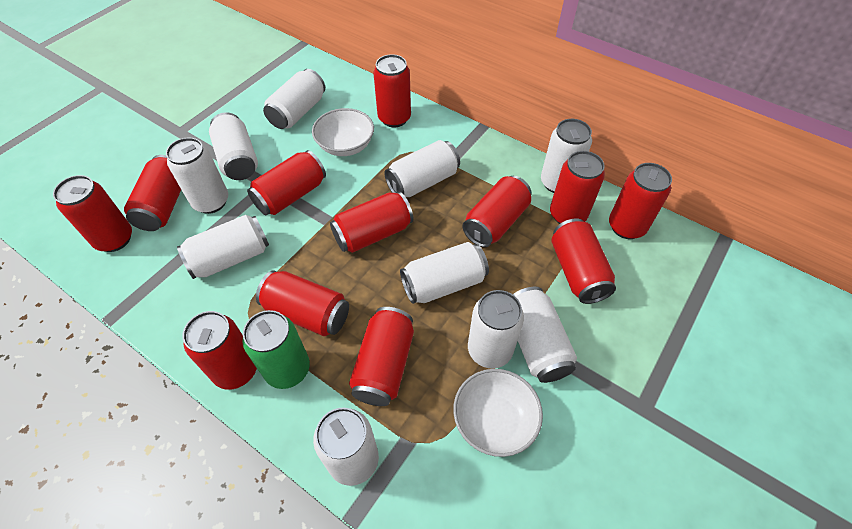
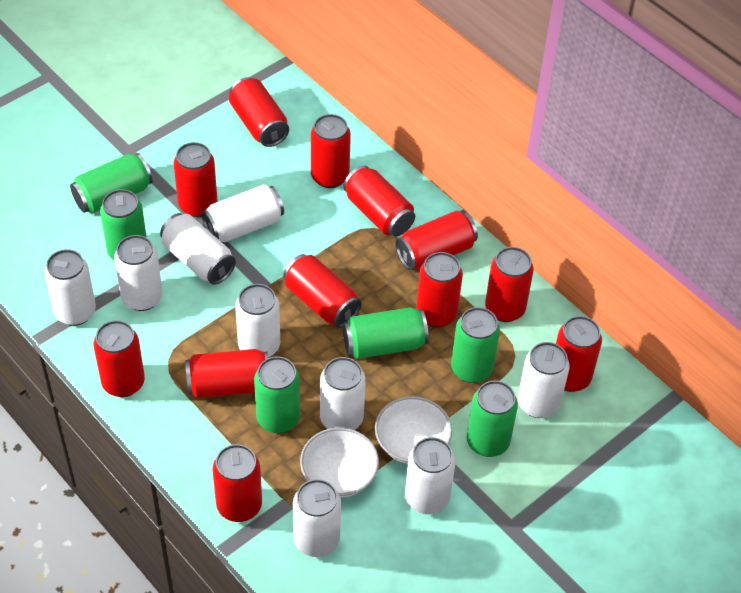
green can: [242,310,310,389] = 1 -> [70,153,153,214] [100,189,147,261] [254,356,300,433] [343,307,429,359] [451,307,500,383] [467,380,518,457] = 6
white can: [166,138,228,214] [177,215,269,279] [209,112,258,180] [263,69,325,129] [313,408,379,486] [384,140,460,197] [400,242,489,304] [468,290,524,369] [513,287,577,383] [541,119,592,193] = 10 -> [45,249,96,326] [114,235,163,311] [160,213,236,285] [202,184,284,242] [235,284,280,357] [293,479,341,557] [320,357,366,430] [405,437,455,514] [518,342,570,418] = 9

